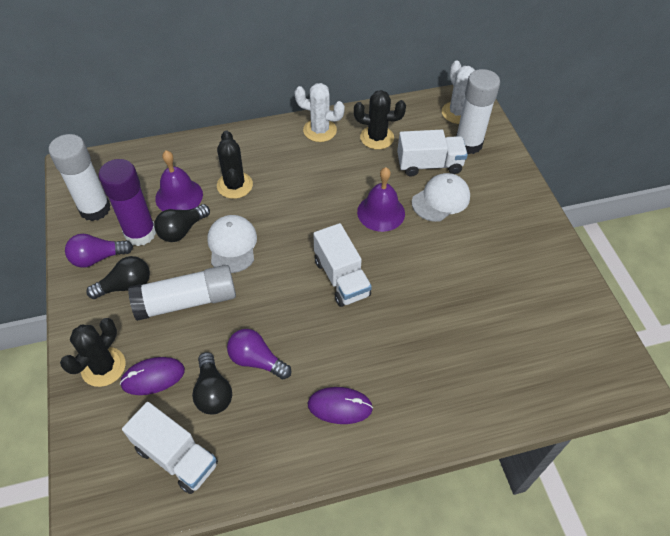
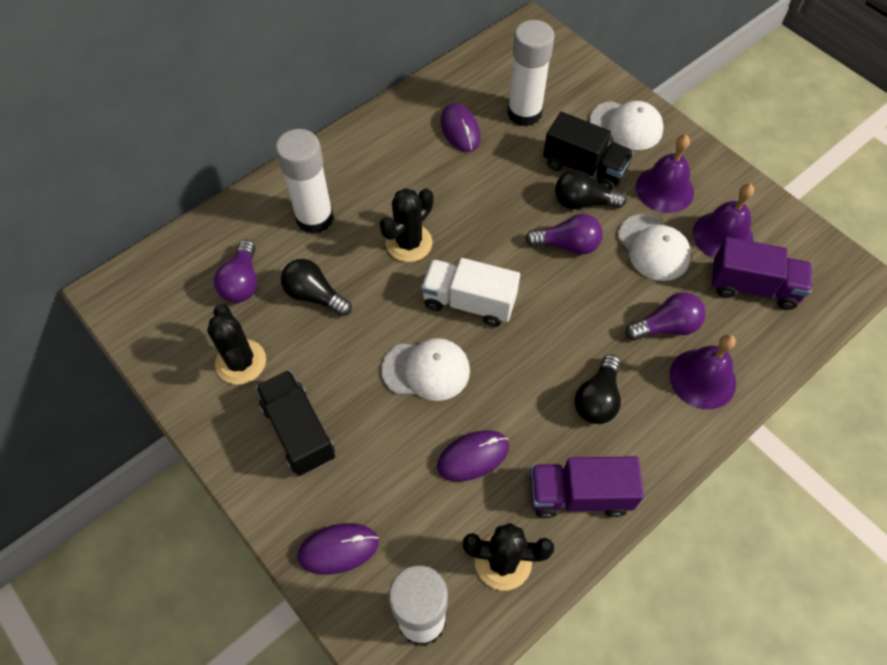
black truck: none = 0 -> [255,370,335,476] [543,112,634,190] = 2
purple bell: [155,150,203,211] [357,167,405,232] = 2 -> [636,135,694,213] [669,334,736,409] [693,184,754,258] = 3
purple glue stick: [99,159,156,246] = 1 -> none = 0
purple light bulb: [65,234,133,268] [227,329,291,379] = 2 -> [214,240,257,303] [525,214,603,255] [625,292,706,340] = 3
purple mouse: [120,357,185,395] [308,387,373,424] = 2 -> [297,523,379,575] [437,430,509,481] [441,103,480,152] = 3
purple truck: none = 0 -> [530,456,644,518] [711,237,812,310] = 2
white cactus: [295,83,345,142] [442,61,475,124] = 2 -> none = 0
white cap: [207,215,257,273] [412,173,470,222] = 2 -> [381,338,470,401] [589,101,664,150] [618,214,691,281] = 3
white truck: [122,402,218,494] [313,223,372,307] [397,130,468,177] = 3 -> [421,258,520,327] = 1

